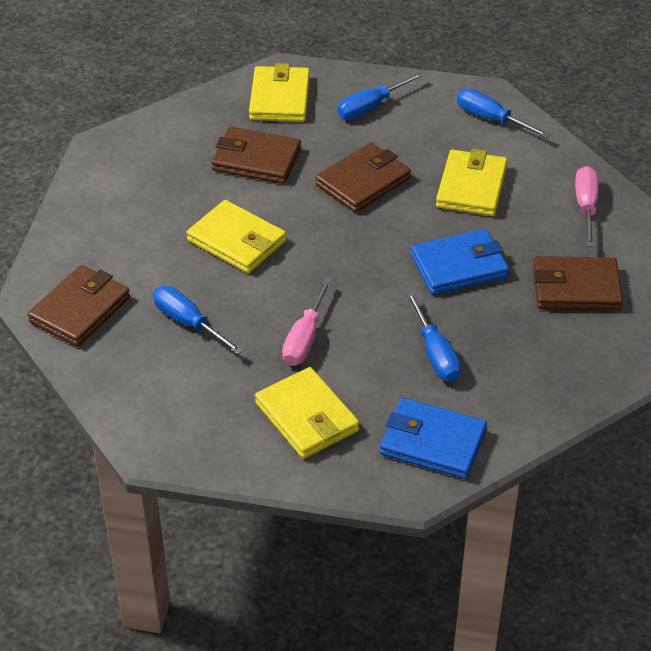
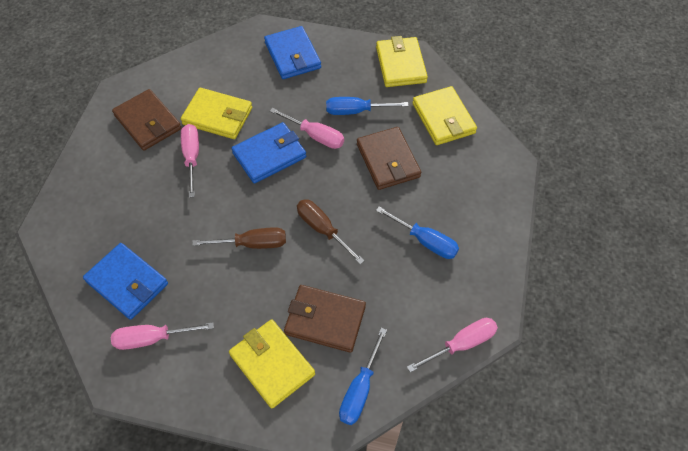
blue screwdriver: [153,286,243,355] [338,72,424,119] [406,292,461,382] [457,89,550,138] = 4 -> [326,97,409,115] [339,328,387,425] [376,207,459,259] = 3
blue wallet: [380,398,487,479] [411,229,509,295] = 2 -> [83,243,168,320] [232,122,306,184] [264,26,321,79] = 3
brown screwdriver: none = 0 -> [192,227,286,249] [297,199,365,265] = 2
brown wallet: [28,265,130,347] [211,127,301,184] [316,143,411,213] [533,256,623,310] = 4 -> [112,89,181,151] [284,285,366,353] [357,127,421,190] = 3
pink screwdriver: [282,277,332,366] [575,166,598,247] = 2 -> [111,322,214,350] [181,124,199,198] [270,108,344,149] [407,318,498,373] = 4

